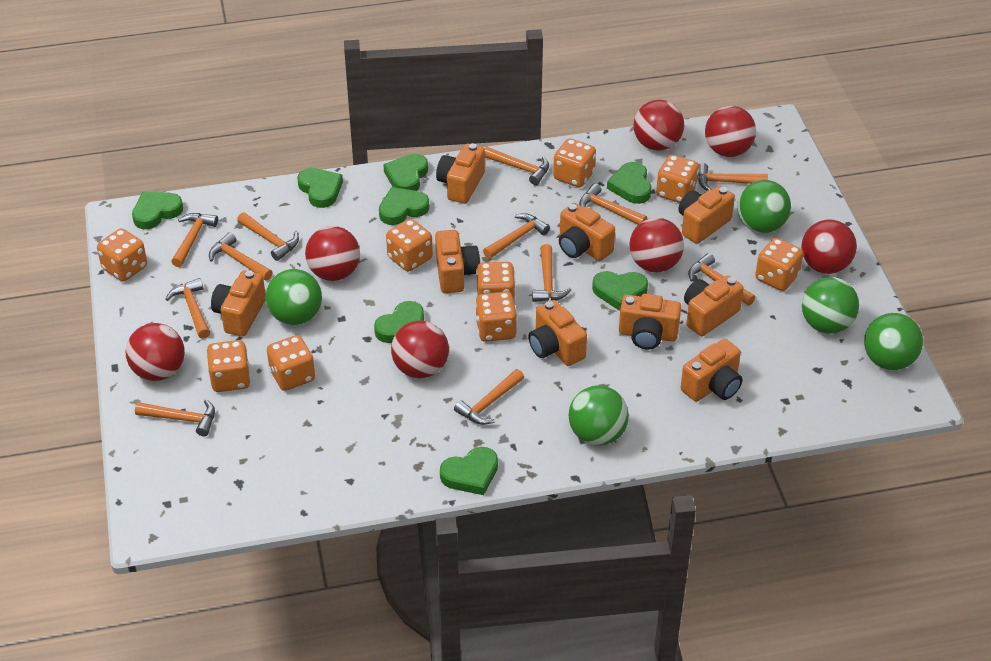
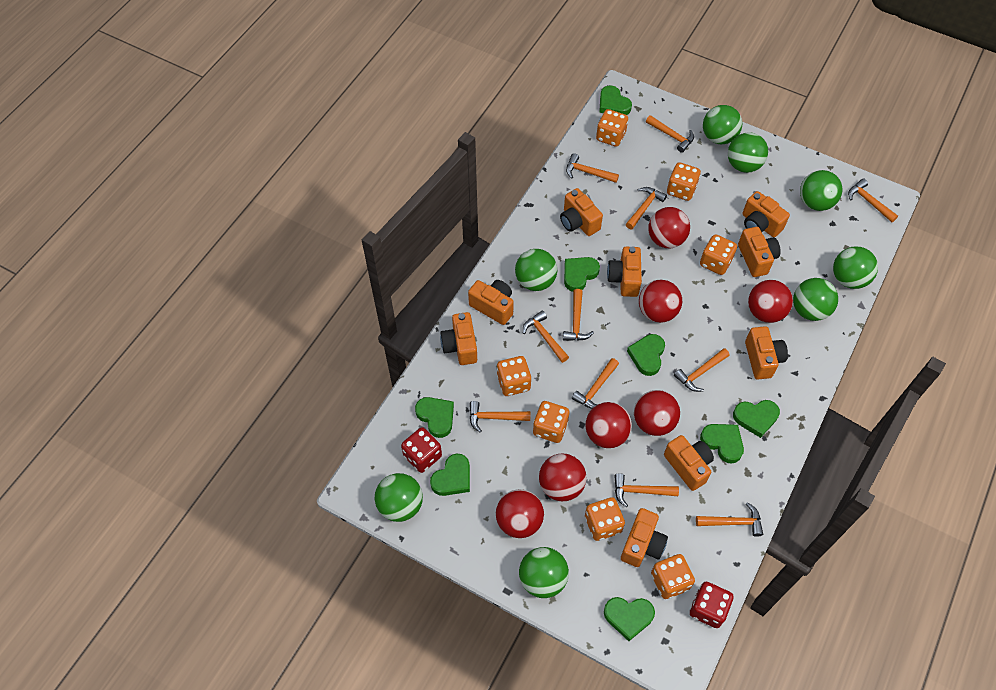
green ball: [265,269,322,325] [568,386,629,446] [737,180,791,233] [802,277,859,334] [864,313,923,370] = 5 -> [375,473,423,522] [515,249,557,291] [519,547,569,598] [703,105,742,144] [728,132,768,173] [793,278,838,321] [800,170,842,211] [833,246,878,289] = 8
orange dice: [97,228,147,282] [207,340,251,392] [267,335,315,391] [386,219,433,272] [475,292,517,342] [476,262,515,303] [553,138,596,187] [656,155,699,203] [755,238,804,291] = 9 -> [497,356,531,396] [533,401,569,443] [585,497,625,541] [596,109,628,147] [651,554,695,599] [667,162,701,201] [700,234,737,275] = 7
orange hammer: [135,399,215,436] [166,278,210,338] [171,213,218,267] [209,232,273,281] [237,212,299,261] [454,369,524,425] [483,213,550,259] [484,147,549,185] [532,244,571,302] [579,183,647,225] [688,253,755,306] [698,163,768,191] = 12 -> [470,401,530,432] [523,310,569,363] [563,289,594,341] [566,153,619,183] [572,358,619,409] [614,473,679,507] [626,187,667,230] [646,115,694,153] [674,348,730,392] [696,502,763,537] [848,179,898,222] = 11
red dice: none = 0 -> [401,427,442,473] [690,582,733,628] = 2

